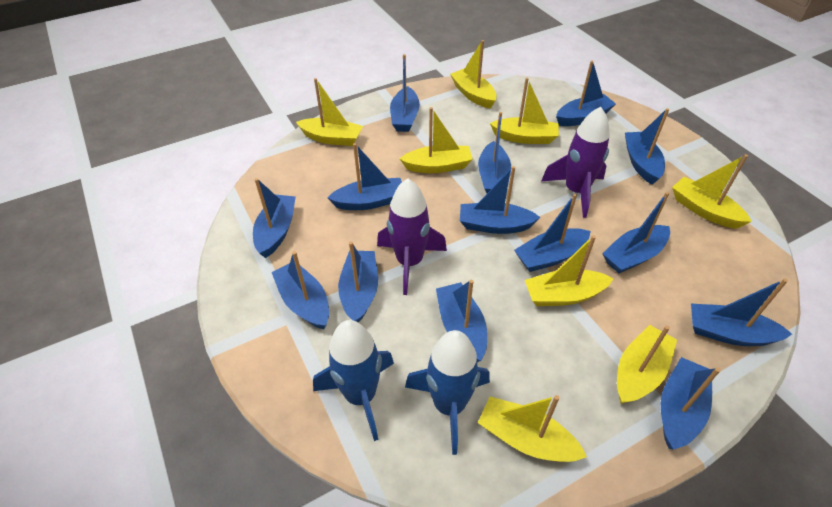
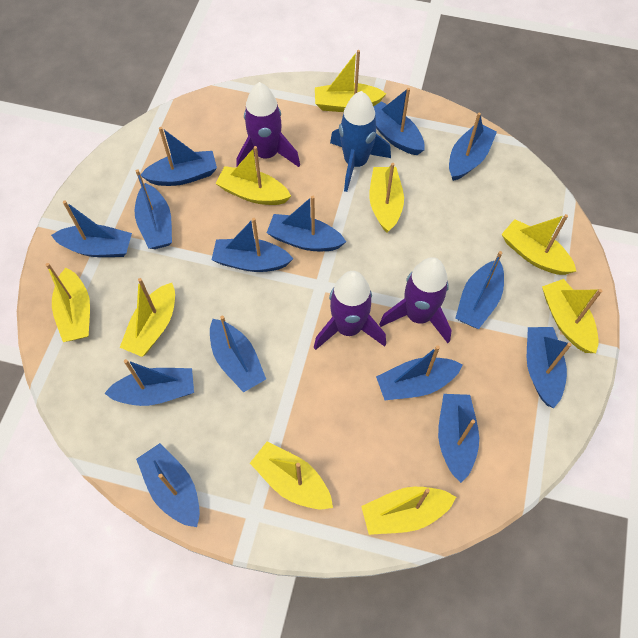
blue rocket: [313,320,394,441] [405,330,490,455] = 2 -> [330,91,391,192] = 1
purple rocket: [377,178,447,295] [541,107,610,218] = 2 -> [236,82,300,167] [314,271,386,350] [379,257,452,343] = 3
yellow boat: [296,78,363,146] [400,107,473,173] [450,40,497,109] [478,395,587,462] [490,78,559,144] [525,235,614,306] [617,325,677,404] [672,154,752,229] = 8 -> [46,263,90,342] [120,278,175,357] [215,146,291,205] [250,442,333,510] [315,50,386,112] [361,487,456,535] [369,163,404,233] [501,214,576,275] [542,279,602,353] = 9

